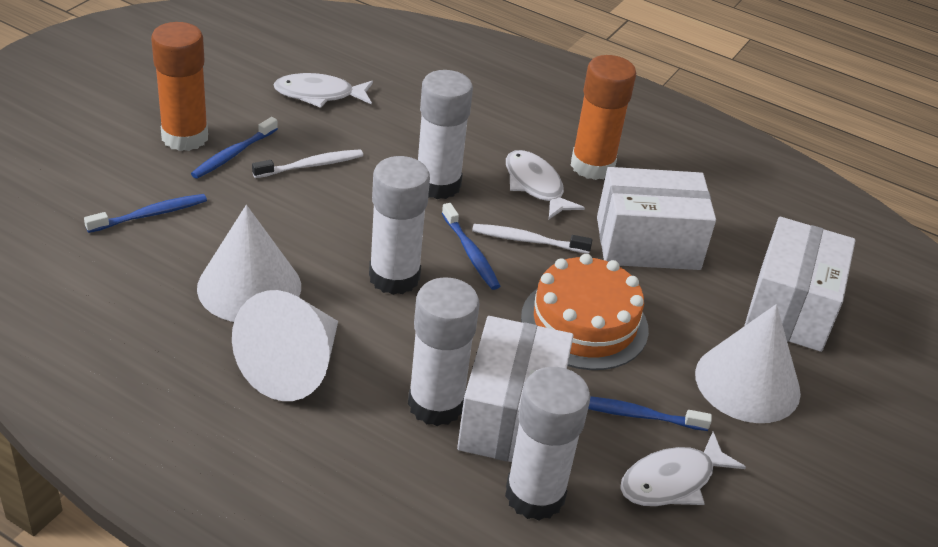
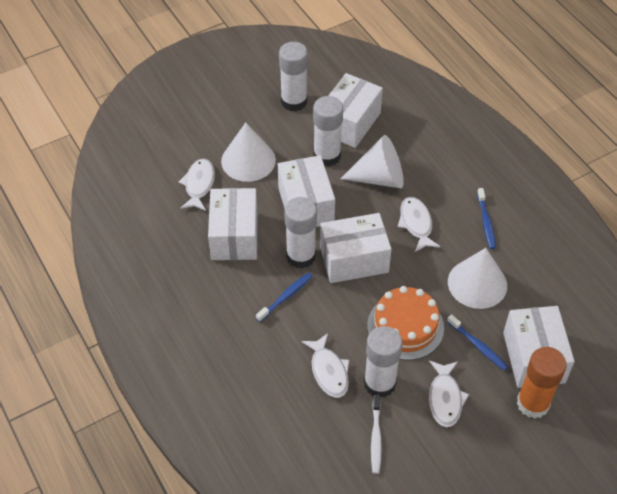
blue toothbrush: [84,194,207,233] [191,117,278,179] [442,203,500,290] [588,396,712,431] = 4 -> [256,273,312,322] [447,314,508,371] [477,188,496,249] = 3
orange glue stick: [151,22,208,151] [571,55,636,180] = 2 -> [517,347,567,419] = 1
white box: [457,316,573,462] [597,167,716,270] [744,217,855,352] = 3 -> [208,188,258,260] [278,155,335,227] [320,213,391,283] [328,73,383,148] [503,306,575,388] = 5
white fish: [273,73,373,108] [506,150,585,219] [620,432,746,506] = 3 -> [179,159,215,211] [301,333,349,398] [398,197,440,252] [429,361,469,427] = 4
white toothbrush: [252,149,363,178] [472,224,592,254] = 2 -> [371,395,382,474] = 1

